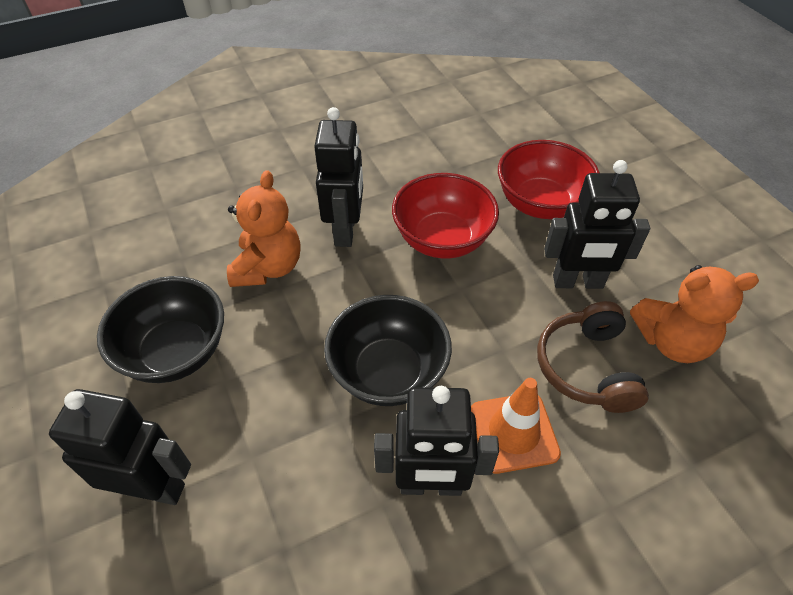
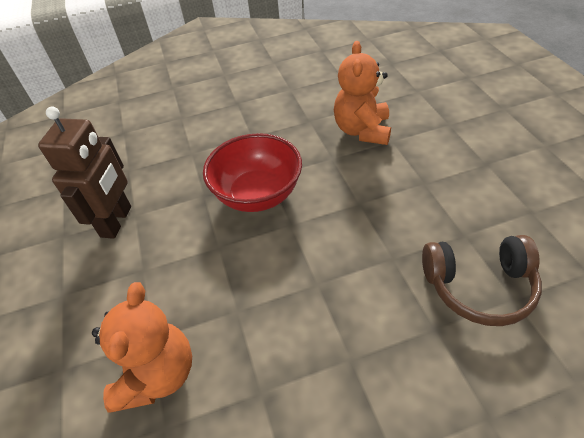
black bowl: [97,276,224,383] [324,295,452,406] = 2 -> none = 0
black robot: [49,389,191,505] [314,107,363,247] [374,386,499,496] [544,160,650,289] = 4 -> none = 0
brown robot: none = 0 -> [38,107,131,239] = 1
orange traffic cone: [471,378,561,474] = 1 -> none = 0
red bowl: [392,173,499,258] [498,140,600,219] = 2 -> [203,133,302,212] = 1

